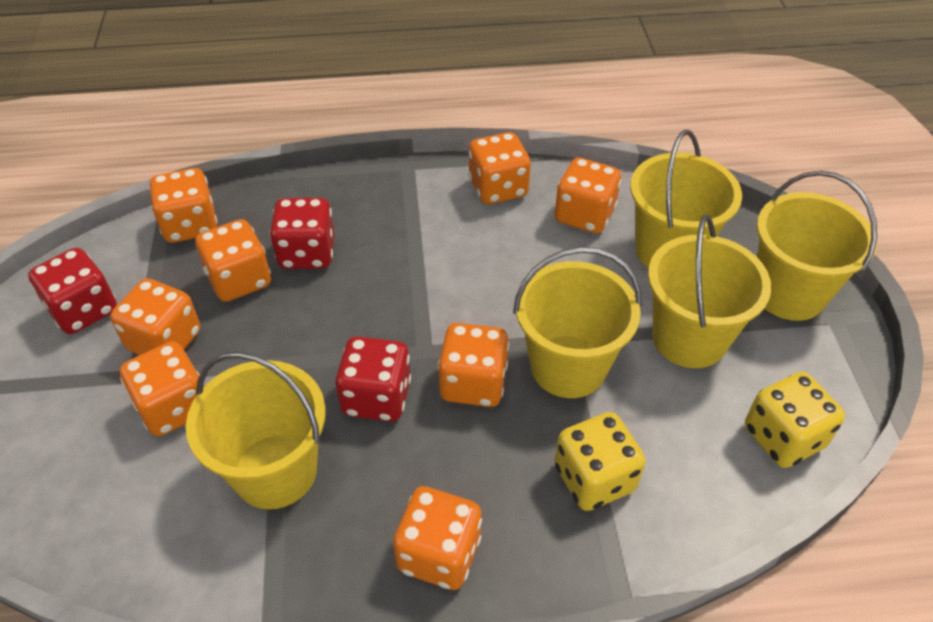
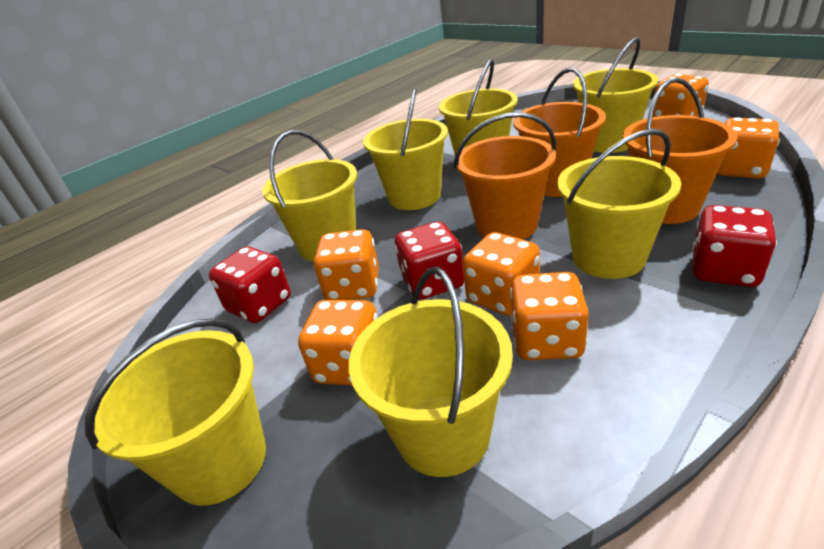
orange bucket: none = 0 -> [454,112,556,239] [513,67,606,197] [623,78,737,224] = 3
orange dice: [110,278,200,355] [120,341,204,436] [149,168,217,243] [195,219,271,302] [393,486,482,590] [437,323,509,407] [468,132,531,204] [555,158,621,233] = 8 -> [298,300,378,385] [313,229,379,300] [463,232,540,316] [510,272,589,360] [653,74,709,117] [717,117,780,179] = 6
yellow bucket: [186,352,326,509] [513,247,641,398] [630,130,742,268] [648,215,772,368] [757,171,877,321] = 5 -> [85,318,266,506] [262,130,357,262] [349,267,513,477] [363,88,448,210] [439,59,518,154] [557,129,681,279] [573,37,658,153] = 7
yellow dice: [555,412,646,511] [745,372,845,468] = 2 -> none = 0

